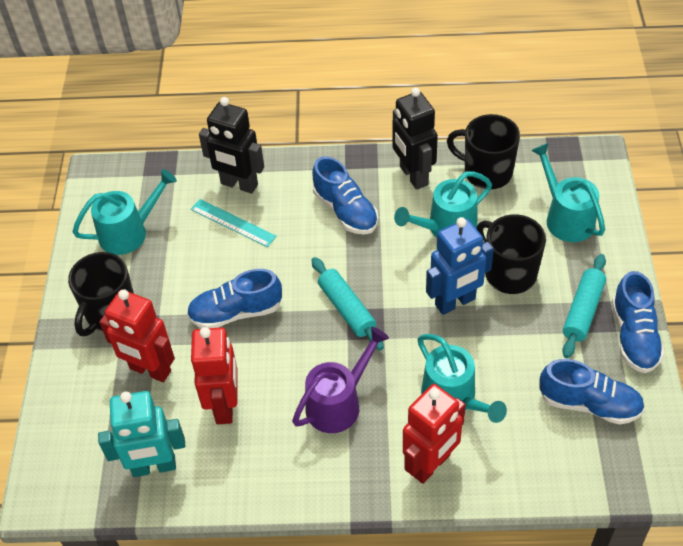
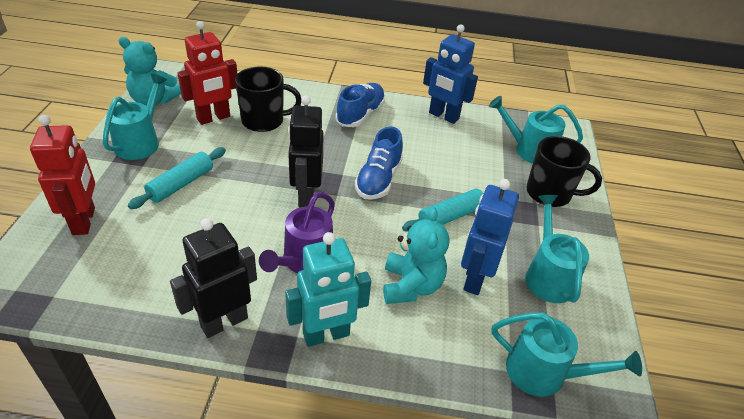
black mug: [68,252,134,336] [447,114,520,189] [476,214,546,294] = 3 -> [235,66,301,132] [526,136,602,207] = 2
blue robot: [426,217,494,315] = 1 -> [423,24,478,124] [461,179,519,295] = 2
blue shoe: [187,269,282,328] [312,157,378,235] [539,359,645,425] [612,271,665,373] = 4 -> [336,83,385,127] [355,127,403,200] = 2
red robot: [99,289,175,382] [191,327,238,424] [403,384,466,484] = 3 -> [30,115,95,235] [177,21,237,125] = 2
turquoise ruler: [191,199,276,247] = 1 -> none = 0
turquoise teddy bear: none = 0 -> [119,37,181,106] [383,207,449,304] = 2

